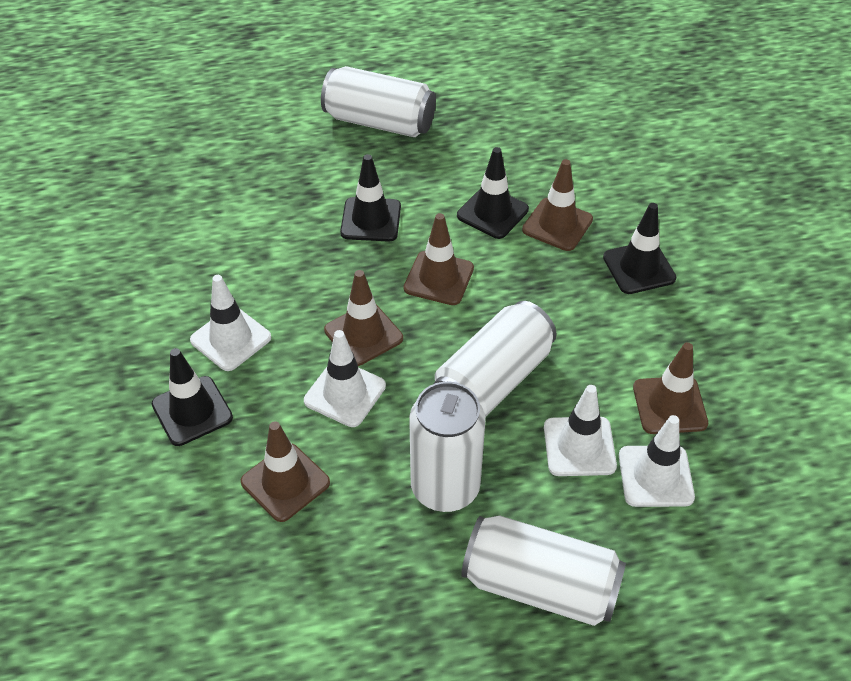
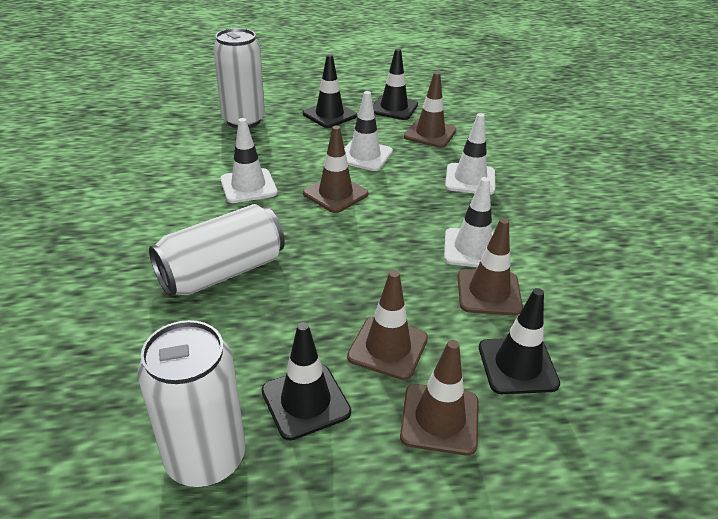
white can: [321,66,436,137] [409,382,485,512] [433,301,557,417] [461,516,626,626] = 4 -> [137,320,245,487] [149,204,285,297] [213,28,265,128] = 3

